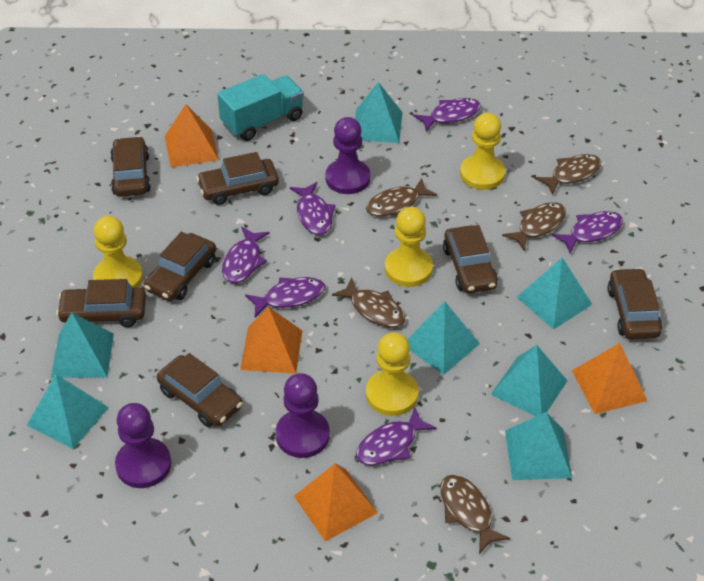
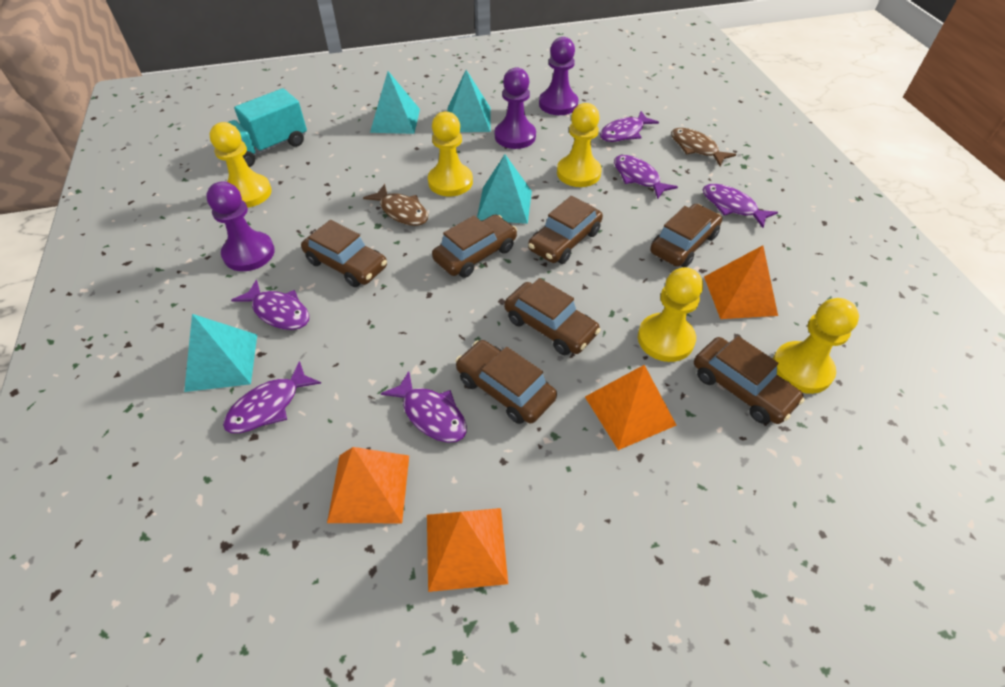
brown fish: [332,278,405,328] [366,178,437,217] [441,475,510,554] [502,202,566,251] [534,154,601,195] = 5 -> [363,184,428,226] [671,128,737,166] = 2
turquoise pyramid: [27,374,109,449] [51,313,114,378] [355,82,402,143] [407,301,480,375] [491,345,567,417] [505,412,572,480] [517,257,593,330] = 7 -> [184,314,257,392] [370,71,420,134] [447,70,490,132] [477,154,532,224] = 4
yellow pawn: [93,216,143,287] [366,332,419,416] [385,207,433,287] [460,113,505,190] = 4 -> [210,122,272,208] [428,112,473,196] [557,103,602,187] [638,267,703,362] [773,298,859,394] = 5

